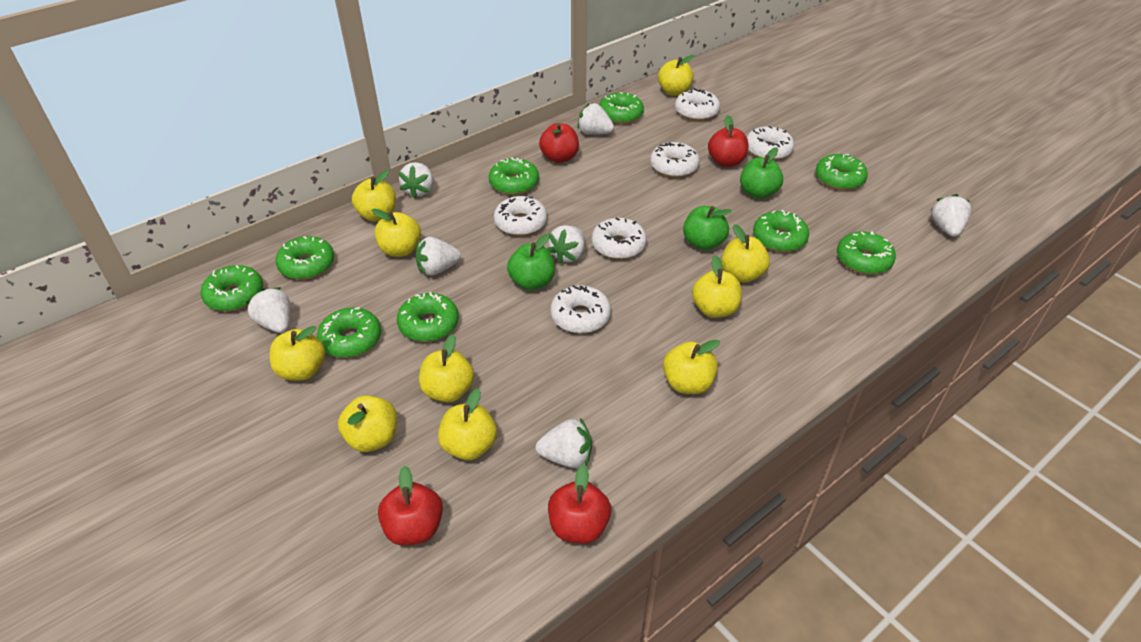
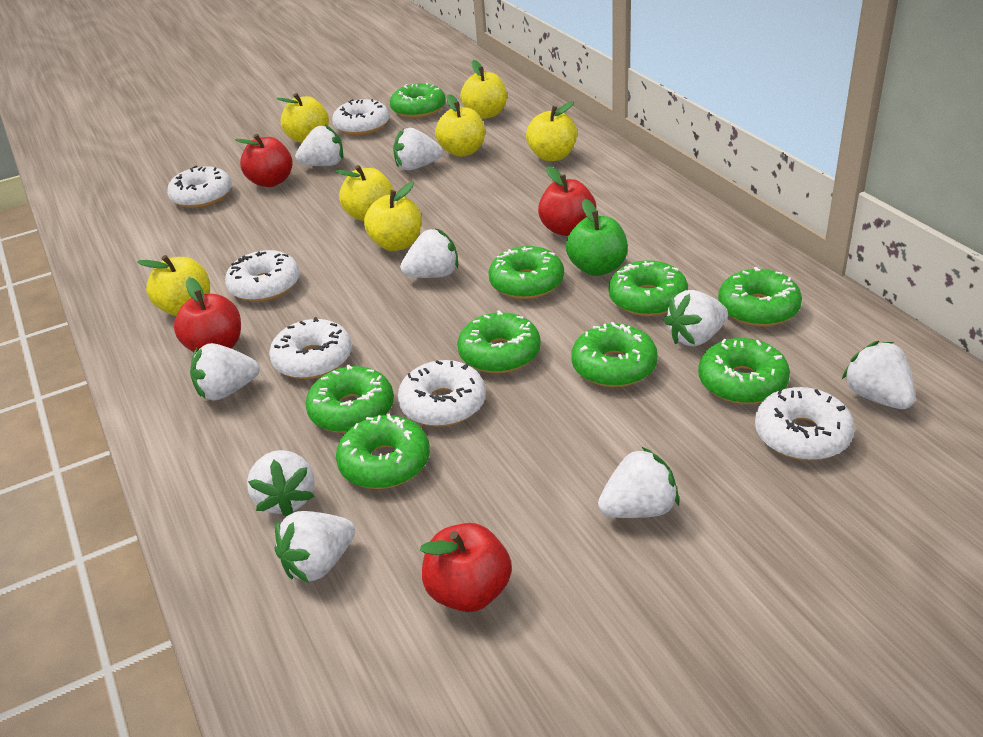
green apple: [507,234,555,290] [683,206,732,250] [740,147,783,199] = 3 -> [566,199,628,276] = 1
white strawberry: [246,287,290,333] [398,162,433,198] [416,237,461,276] [536,418,592,468] [547,225,585,264] [577,103,614,135] [930,194,971,237] = 7 -> [190,343,260,401] [247,450,315,517] [275,511,355,583] [295,125,343,166] [393,128,443,170] [400,229,458,278] [598,447,679,518] [664,290,728,346] [842,341,915,409] = 9
yellow apple: [269,326,325,381] [338,395,397,452] [352,170,396,221] [372,209,421,257] [419,334,474,402] [438,388,497,460] [658,55,694,96] [663,340,720,394] [692,255,742,318] [721,224,770,283] = 10 -> [137,255,210,316] [277,93,329,143] [335,165,394,221] [364,182,422,251] [435,94,485,157] [460,60,507,119] [526,101,577,161] = 7

